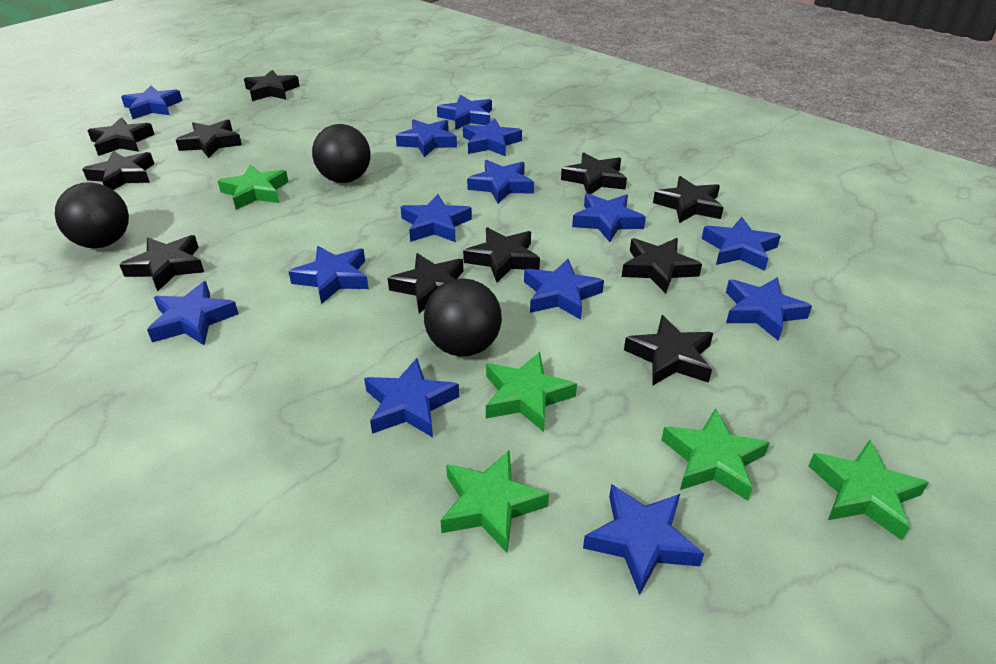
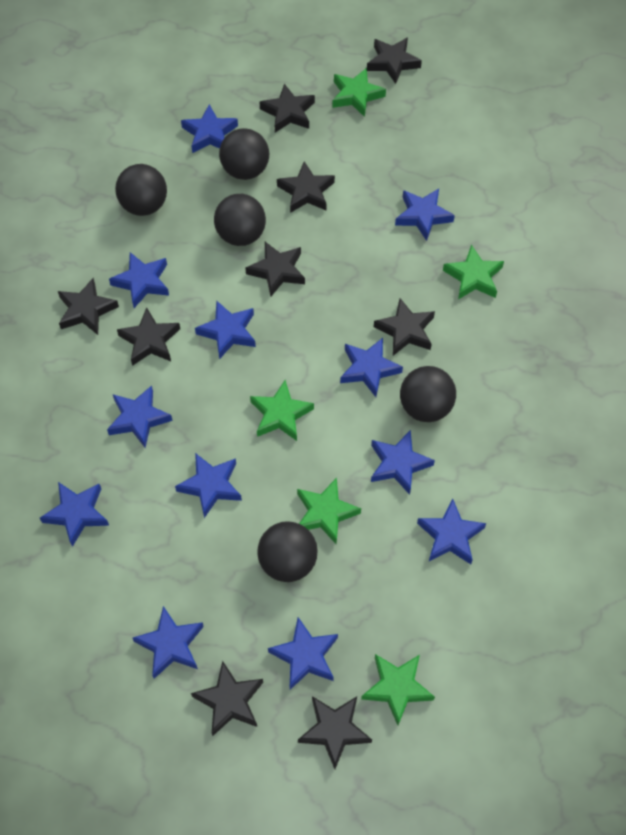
black ball: [55,182,129,248] [312,124,371,183] [424,278,502,356] = 3 -> [115,164,167,216] [214,194,266,246] [219,128,269,180] [257,522,318,582] [400,366,456,422] = 5
black star: [82,151,154,190] [87,118,155,156] [119,235,204,292] [176,120,242,158] [244,70,300,101] [388,253,463,313] [463,227,540,282] [561,153,627,194] [622,238,702,294] [624,315,713,386] [653,176,724,223] = 11 -> [58,278,119,335] [117,307,180,366] [191,661,263,736] [245,242,305,297] [259,84,315,133] [277,161,335,213] [298,696,372,769] [367,37,422,84] [374,298,435,356] = 9
blue star: [121,86,182,119] [147,281,239,345] [288,246,369,304] [364,358,459,437] [396,119,457,157] [401,194,472,242] [437,95,492,130] [463,119,522,156] [467,160,534,204] [524,259,604,320] [572,193,646,242] [583,484,704,595] [702,217,781,271] [726,277,812,341] = 14 -> [40,482,109,547] [107,385,173,448] [109,252,169,308] [132,606,204,679] [175,453,242,518] [181,104,238,153] [195,300,256,360] [268,617,338,690] [340,338,403,397] [371,430,435,495] [395,189,455,241] [417,499,486,564] = 12

